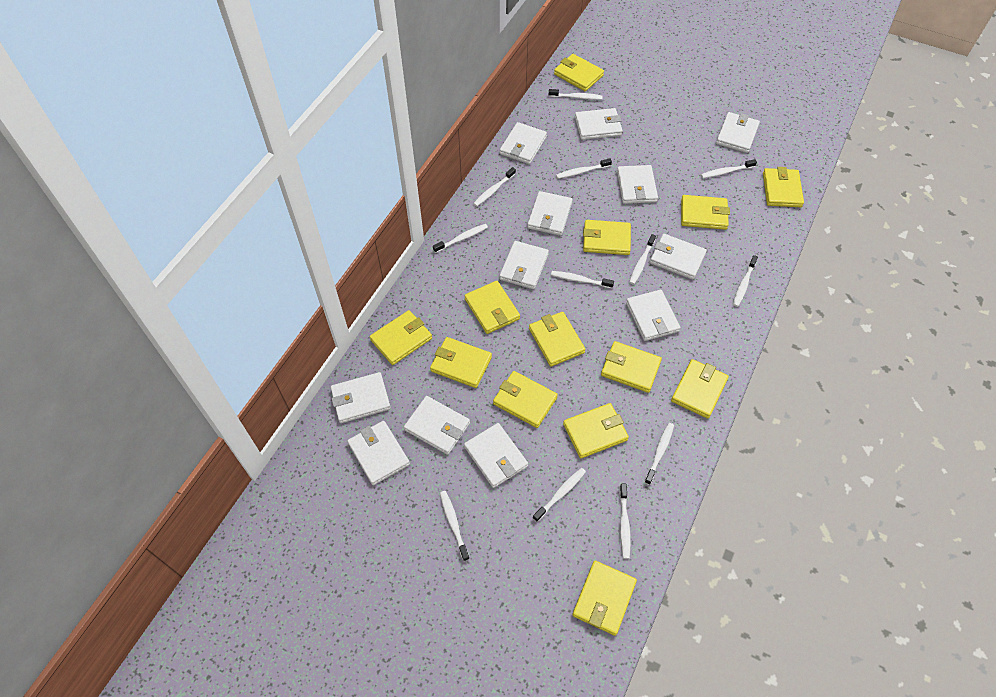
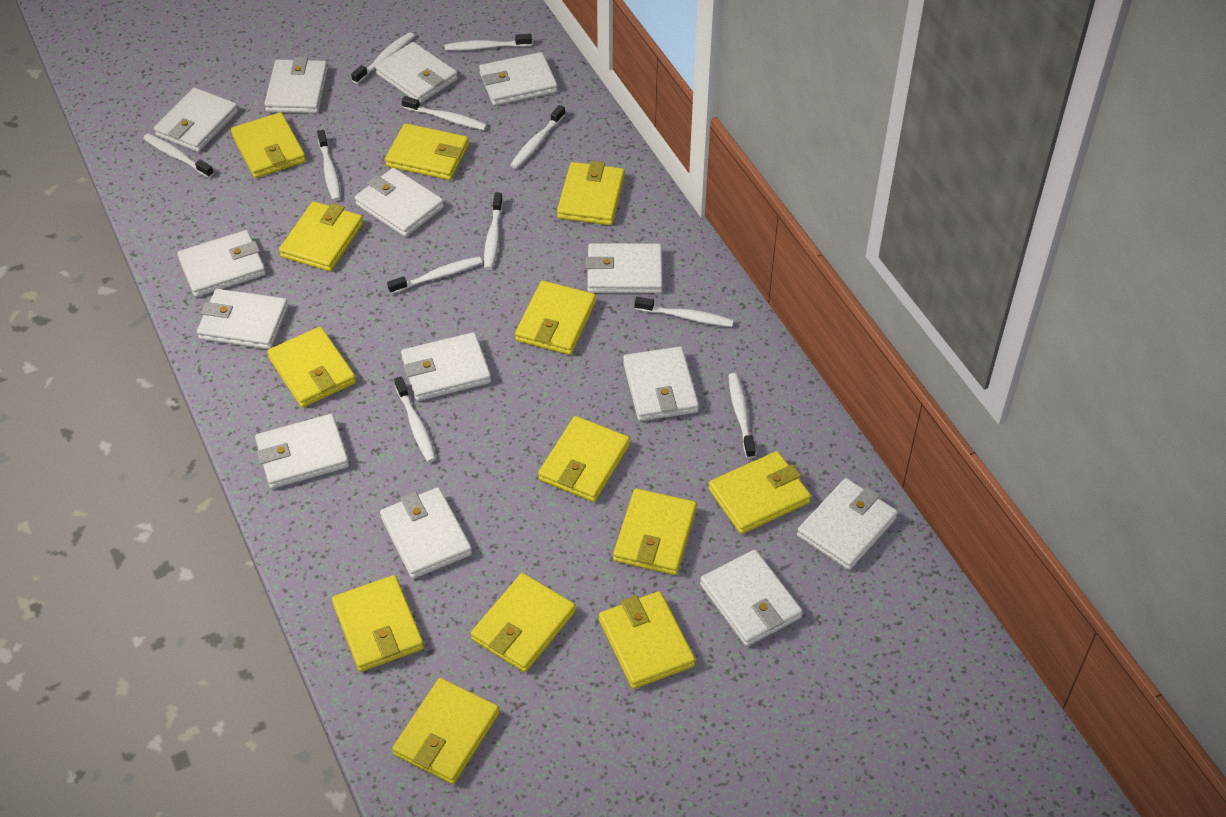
white toothbrush: [433,224,488,253] [440,491,470,561] [473,167,516,206] [533,468,586,522] [549,89,603,100] [551,271,614,288] [556,159,612,179] [619,484,631,559] [629,234,656,285] [644,423,674,485] [701,159,757,178] [733,255,758,307] = 12 -> [143,134,214,178] [317,130,341,201] [351,32,414,84] [387,257,482,294] [394,376,436,462] [402,96,487,130] [444,34,532,51] [484,193,503,270] [510,105,565,169] [635,297,734,327] [728,373,756,458] = 11
white wallet: [331,372,391,423] [347,421,410,485] [404,396,470,455] [464,423,528,488] [500,122,547,164] [500,241,549,289] [527,191,573,236] [575,108,623,140] [617,165,658,204] [626,290,680,341] [650,234,707,280] [716,112,760,153] = 12 -> [154,88,238,152] [177,230,266,297] [197,289,288,349] [255,414,349,489] [264,57,328,113] [355,168,444,237] [375,42,458,104] [380,487,472,579] [401,332,491,401] [479,52,558,106] [585,243,663,293] [623,346,699,421] [700,550,803,646] [797,478,898,570] = 14

